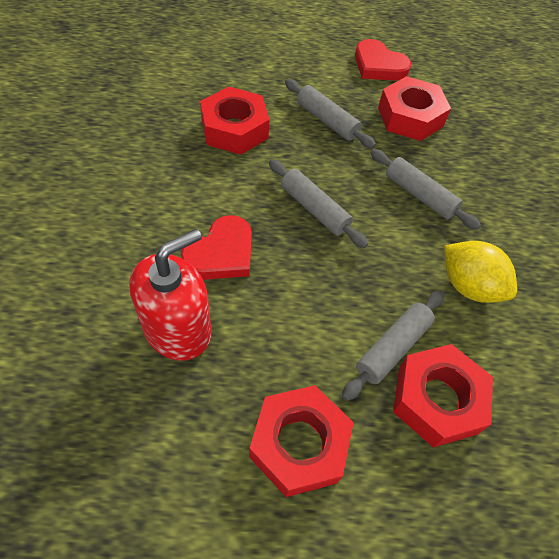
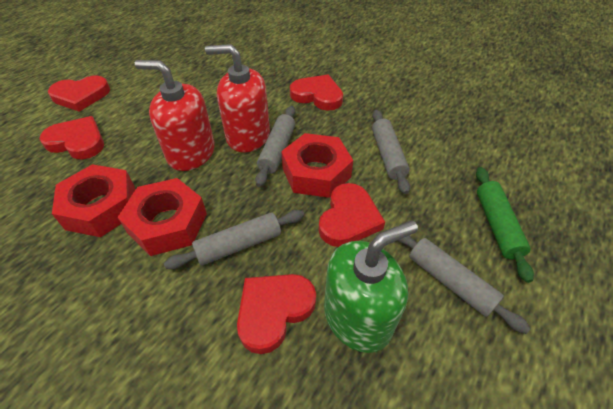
green rolling pin: none = 0 -> [476,167,534,283] = 1
green soap dispenser: none = 0 -> [324,220,418,353] = 1
red heart: [181,215,252,280] [355,39,411,81] = 2 -> [39,116,104,159] [48,75,110,112] [237,274,316,354] [290,75,343,111] [319,183,385,247] = 5
red nut: [200,86,270,155] [249,385,354,497] [378,76,451,141] [393,344,493,447] = 4 -> [52,164,135,237] [118,178,207,256] [281,133,353,198] = 3
red soap dispenser: [129,229,211,361] = 1 -> [135,60,215,171] [205,44,270,152] = 2
yellow lemon: [444,241,517,303] = 1 -> none = 0

